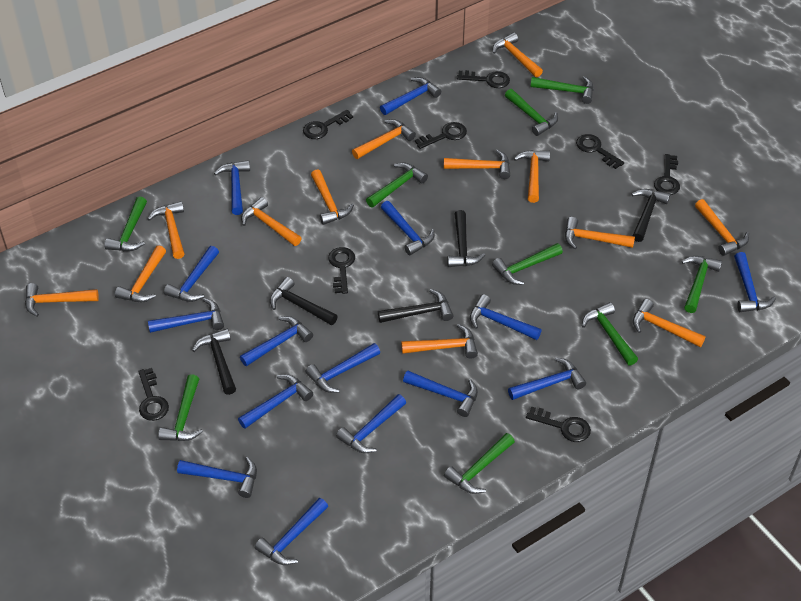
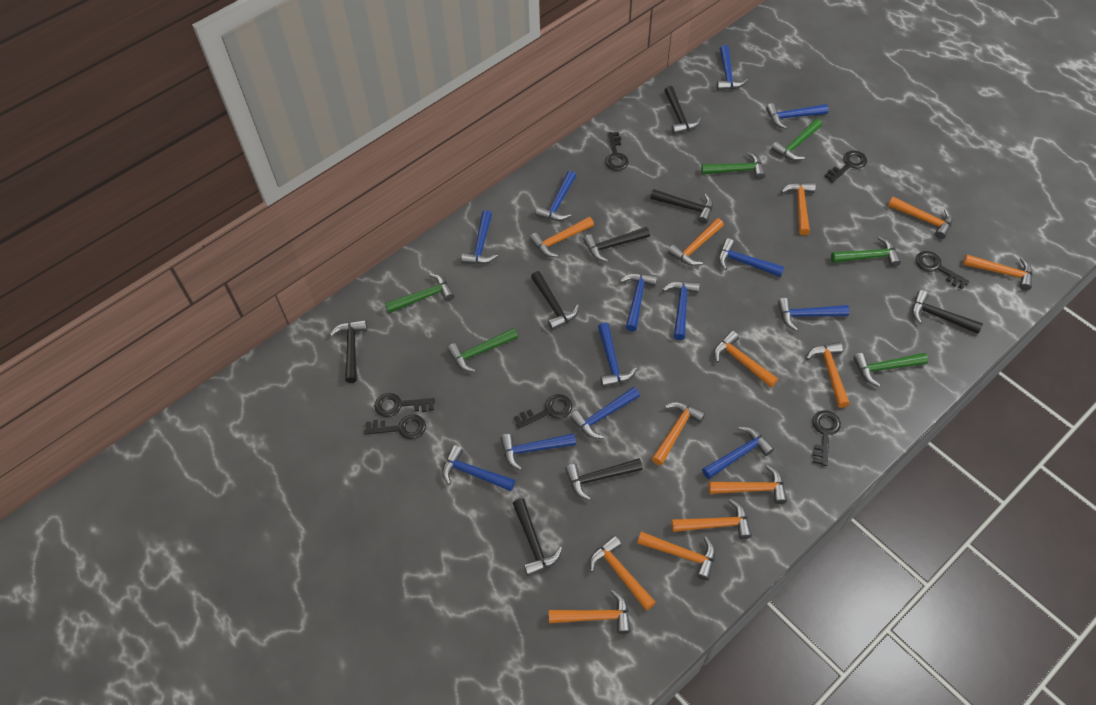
black hammer: [192,329,236,395] [270,277,338,325] [378,289,454,323] [447,210,485,267] [632,189,670,242] = 5 -> [330,320,367,383] [512,498,562,576] [531,271,579,330] [565,458,643,501] [583,227,650,262] [650,189,713,224] [664,86,701,134] [912,290,983,334] = 8
black key: [138,368,169,421] [303,110,353,139] [328,247,355,294] [415,122,467,149] [457,70,510,88] [526,407,591,442] [576,134,624,169] [654,154,680,195] = 8 -> [364,414,426,439] [374,393,435,417] [514,394,572,429] [605,132,629,171] [812,410,841,466] [824,150,867,183] [916,251,969,289] = 7
blue hammer: [148,298,224,333] [164,246,219,302] [177,457,257,498] [214,160,250,215] [238,374,313,429] [240,316,313,366] [255,498,328,565] [305,343,380,393] [336,394,406,453] [380,77,441,115] [381,201,435,255] [403,371,478,417] [470,294,542,340] [508,357,586,400] [734,252,776,312] = 15 -> [442,445,515,491] [461,210,498,264] [500,433,576,470] [535,171,576,221] [570,387,640,439] [598,323,637,387] [620,273,657,331] [662,281,700,340] [702,426,774,479] [717,45,748,90] [718,238,784,277] [766,103,829,129] [778,298,849,331] = 13
green hammer: [104,196,147,251] [158,374,203,441] [366,163,428,208] [444,433,515,494] [492,243,563,285] [505,89,558,136] [531,76,594,104] [582,302,638,366] [682,256,722,313] = 9 -> [385,274,454,313] [447,328,518,372] [701,152,765,180] [771,119,822,161] [831,236,901,267] [853,353,928,387] = 6

